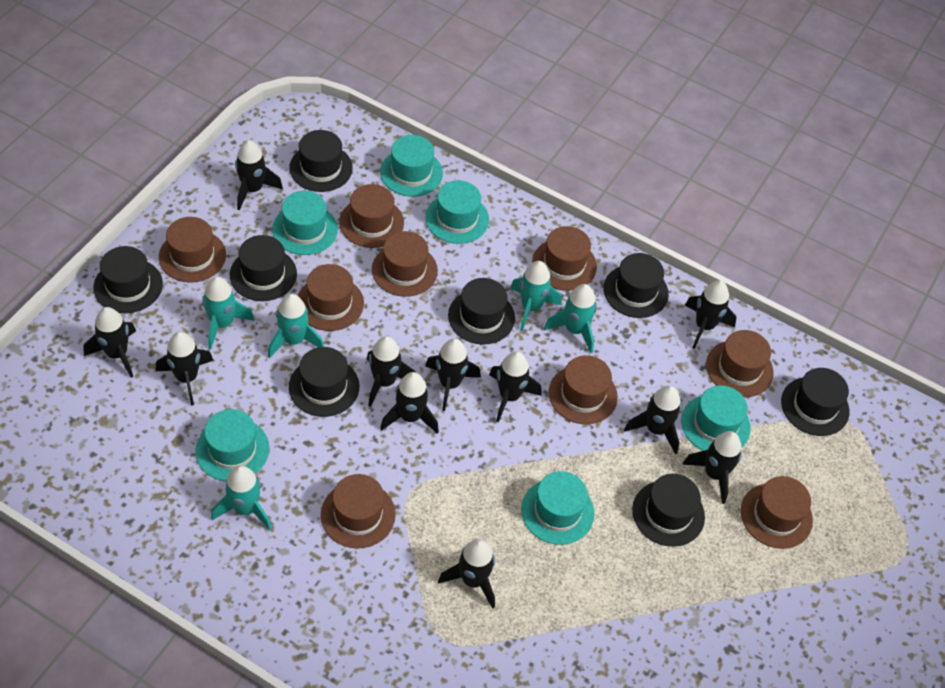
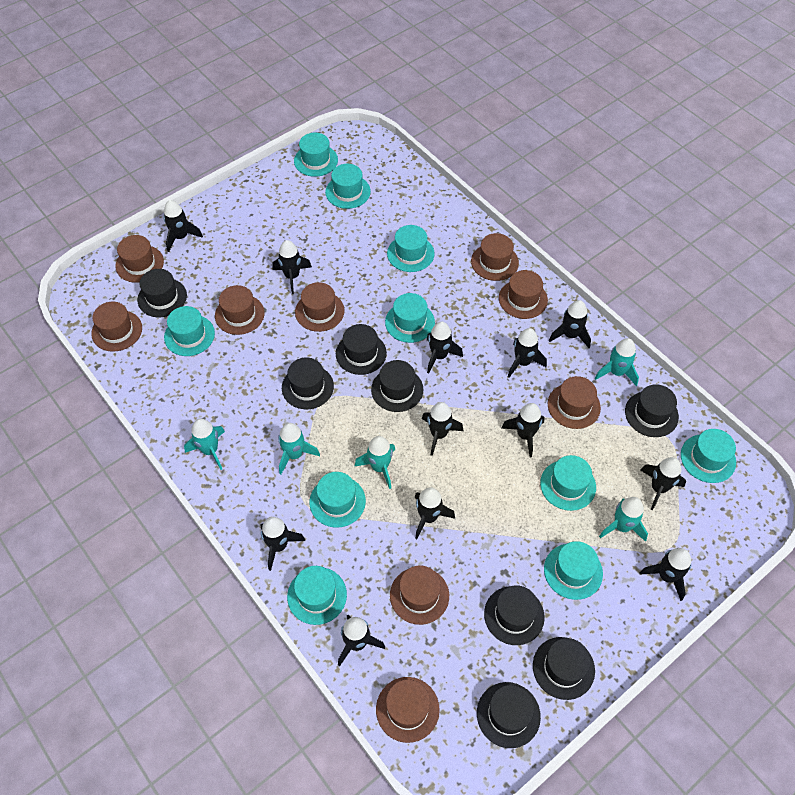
black rocket: [83,307,136,378] [156,332,214,406] [235,140,283,210] [367,336,416,407] [380,372,439,434] [426,338,481,411] [438,539,495,609] [489,351,542,422] [624,386,681,454] [682,431,742,504] [685,280,736,349] = 11 -> [163,200,203,252] [261,517,305,571] [272,240,312,294] [338,615,385,666] [415,487,455,539] [422,402,463,456] [427,321,463,374] [501,403,545,458] [508,328,547,378] [549,300,591,348] [639,548,691,601] [640,457,686,510] = 12
turquoise hat: [195,409,269,482] [272,191,338,255] [380,135,443,197] [425,180,489,244] [521,471,595,545] [681,385,751,451] = 6 -> [164,306,215,356] [287,566,347,625] [294,133,338,177] [310,472,366,528] [325,164,371,209] [385,293,435,343] [387,225,435,272] [540,455,596,511] [544,541,603,600] [681,429,736,483] = 10

